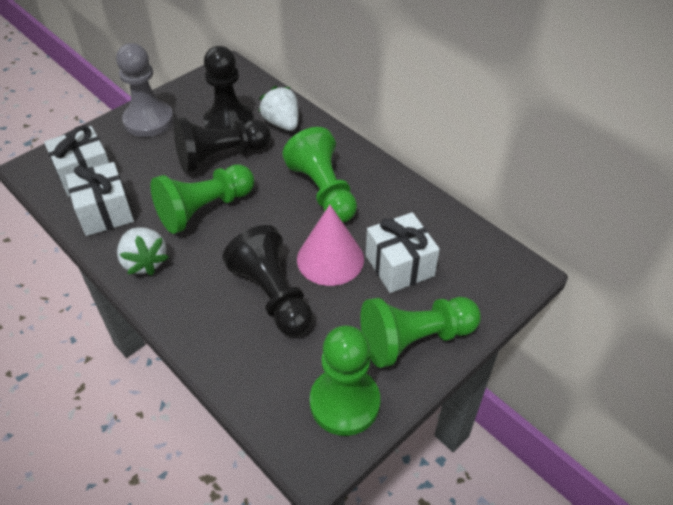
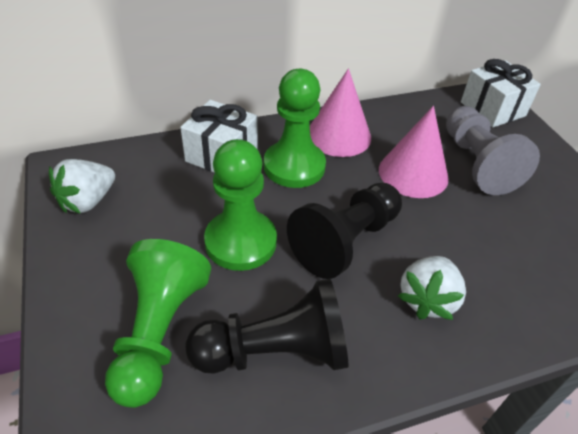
black pawn: [174,118,271,173] [203,46,254,130] [222,225,313,337] = 3 -> [185,279,348,374] [287,183,402,279] = 2
green pawn: [150,165,254,234] [282,127,357,222] [310,326,380,436] [360,297,481,368] = 4 -> [105,239,211,408] [204,139,277,271] [264,69,326,188] = 3
pink cone: [297,205,364,286] = 1 -> [310,68,371,157] [379,106,449,198] = 2
white gift: [44,125,109,197] [66,162,134,236] [366,212,440,293] = 3 -> [180,100,258,173] [461,59,541,128] = 2

